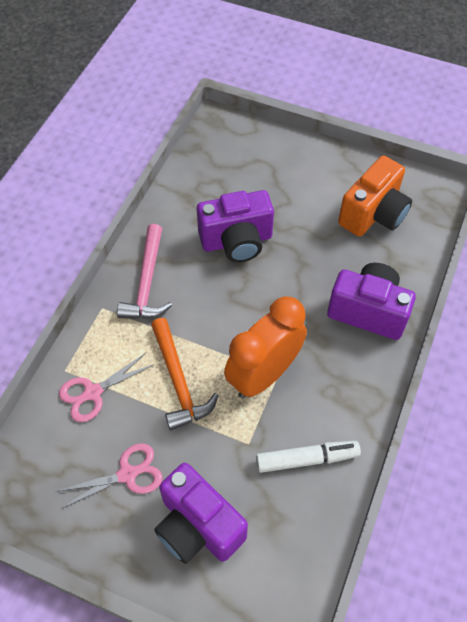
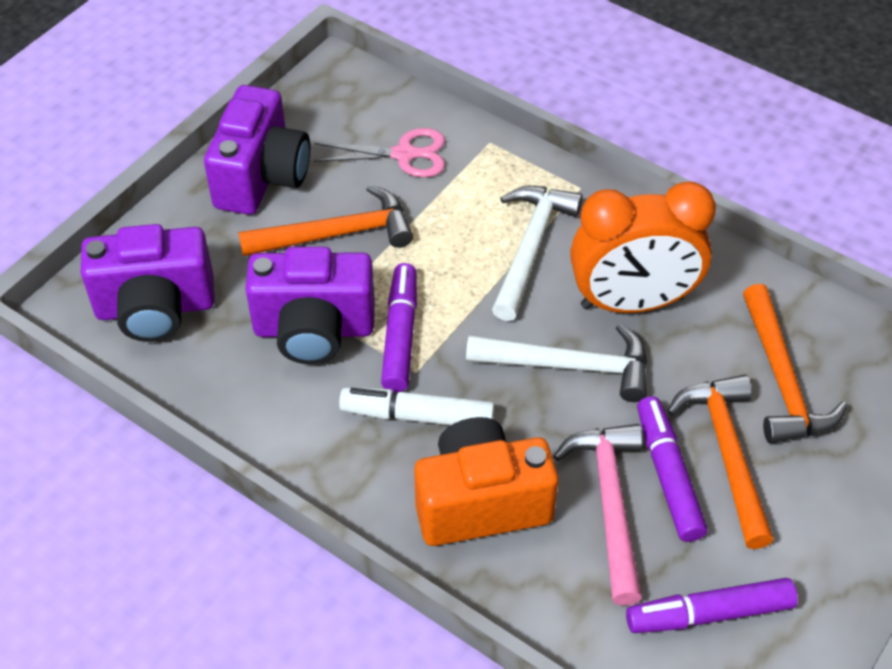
orange hammer: [151,318,219,430] = 1 -> [238,185,413,256] [667,374,774,549] [743,284,848,444] = 3
pink scissors: [56,444,163,509] [59,353,155,422] = 2 -> [313,128,445,177] = 1
purple marker: none = 0 -> [381,263,417,392] [626,578,798,633] [637,396,708,542] = 3
white hammer: none = 0 -> [466,324,647,402] [492,186,583,321] = 2

